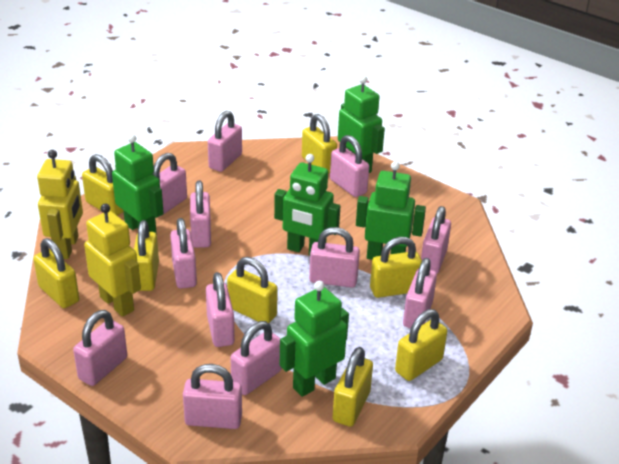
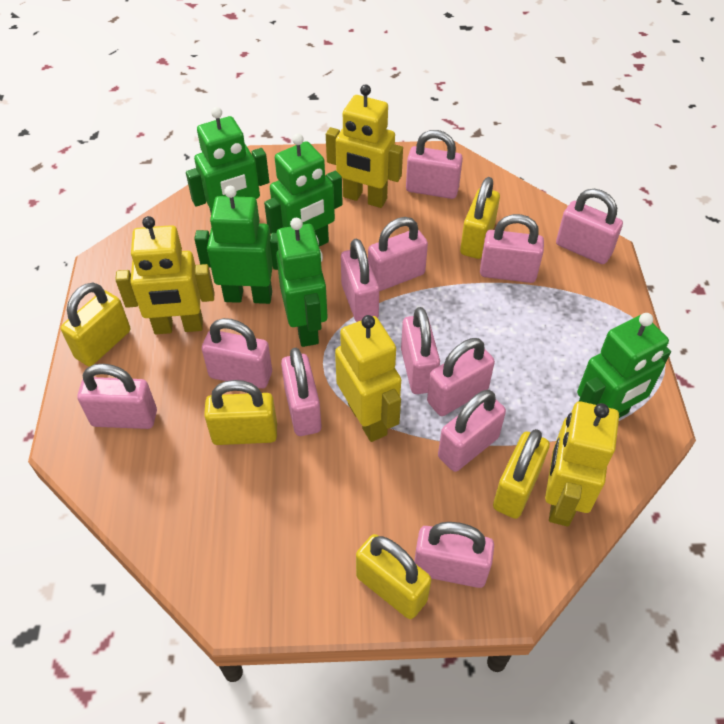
yellow padlock: [33,238,79,308] [82,154,124,216] [134,220,159,291] [227,257,278,323] [302,114,337,174] [333,347,373,427] [370,237,422,298] [395,309,447,381] = 8 -> [61,283,130,366] [204,380,277,445] [356,534,431,619] [460,177,500,259] [493,429,550,519] = 5
yellow robot: [37,150,83,259] [84,204,141,317] = 2 -> [115,216,214,334] [326,84,403,208] [335,315,401,442] [545,401,619,527] = 4

